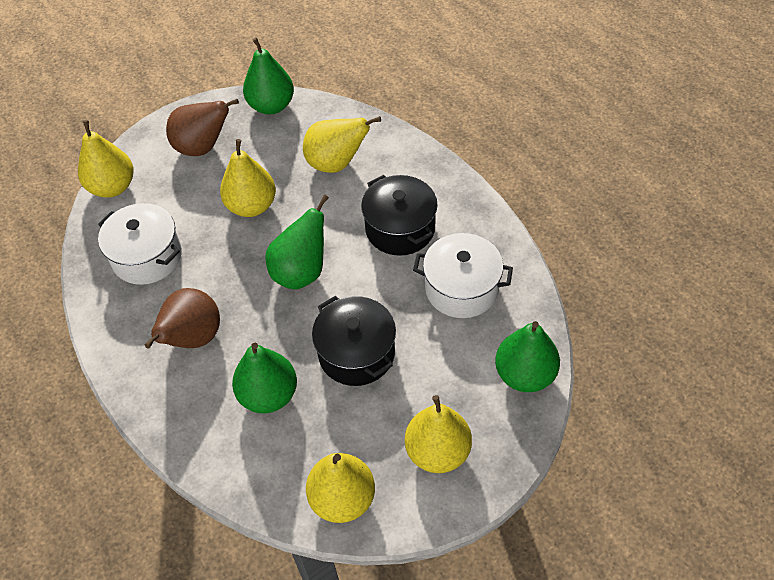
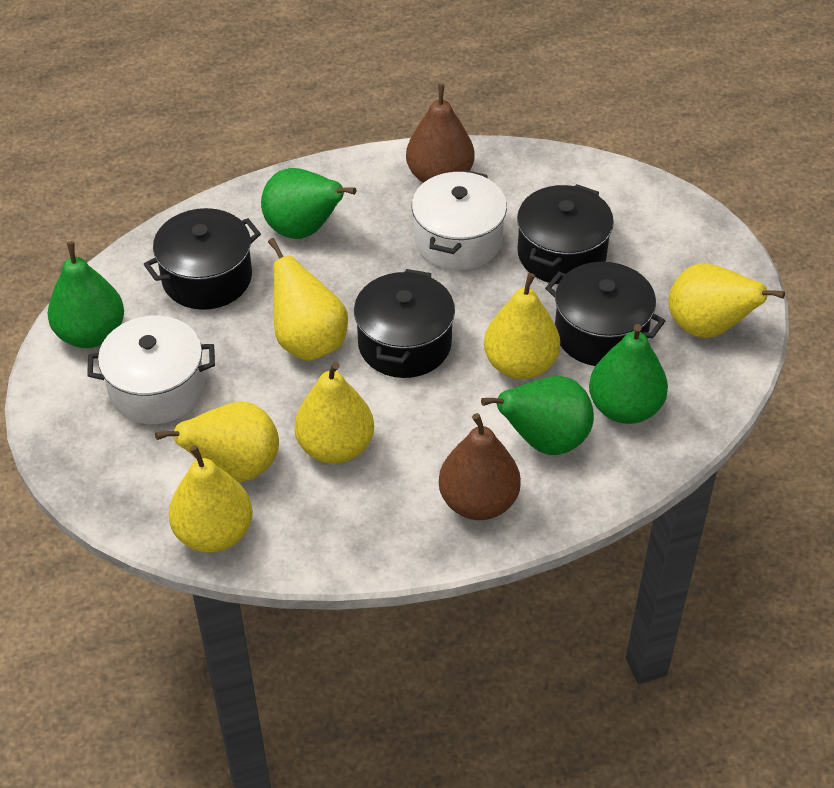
black pot: [312,296,396,386] [361,175,438,256] = 2 -> [144,208,261,310] [354,269,455,378] [517,184,614,284] [545,262,665,366] = 4
yellow pear: [78,120,133,198] [220,139,276,217] [303,116,381,173] [306,453,375,523] [405,395,472,473] = 5 -> [155,402,279,482] [169,445,253,553] [268,238,348,361] [294,362,374,464] [484,273,560,380] [668,263,785,338] = 6

